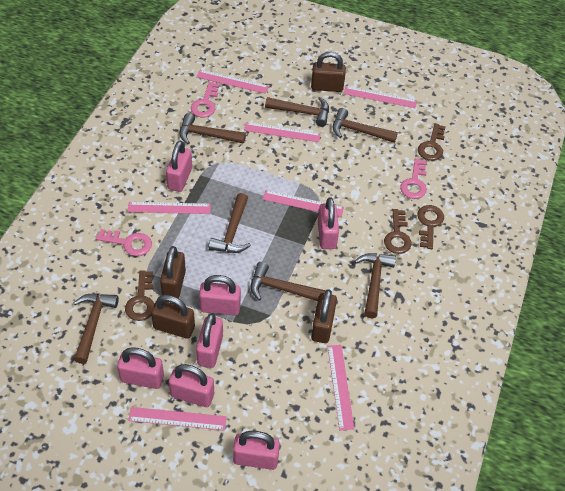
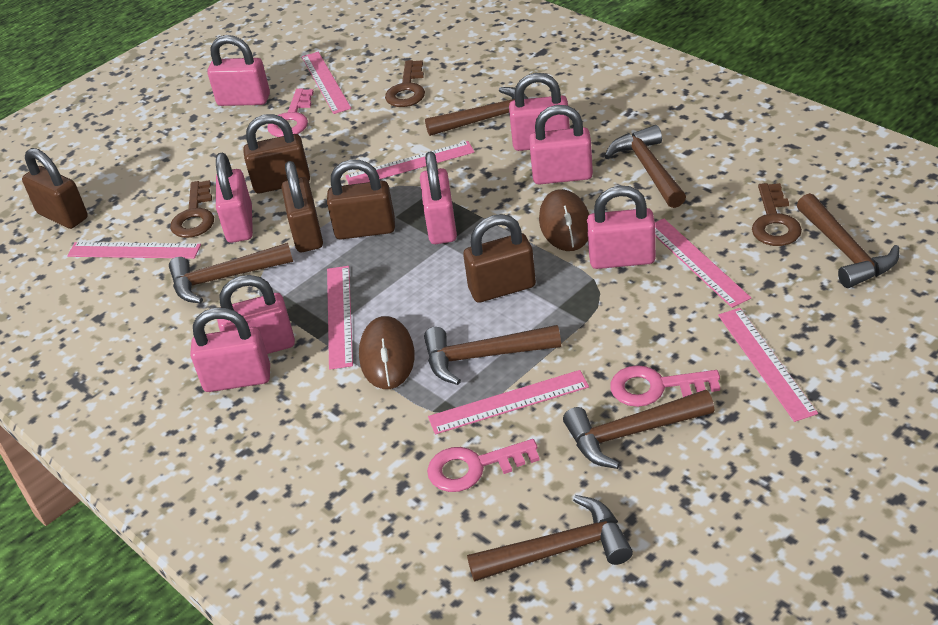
brown key: [125,270,154,321] [384,209,412,254] [417,205,444,249] [418,123,446,161] = 4 -> [170,180,214,238] [385,60,425,107] [752,183,802,246] = 3
brown mouse: none = 0 -> [359,316,415,389] [539,189,589,251] = 2
brown padlock: [151,295,195,339] [160,246,186,299] [311,52,346,92] [311,289,337,343] = 4 -> [22,148,88,229] [243,114,310,193] [282,161,323,252] [327,159,395,240] [463,214,536,303] = 5
pink padlock: [117,347,164,389] [166,141,192,192] [169,364,214,407] [196,313,223,368] [199,275,241,315] [233,431,280,470] [318,197,339,249] = 7 -> [190,308,270,392] [208,35,270,106] [216,153,253,243] [217,275,295,354] [420,151,457,244] [509,73,570,151] [529,105,593,185] [587,186,656,269] = 8

